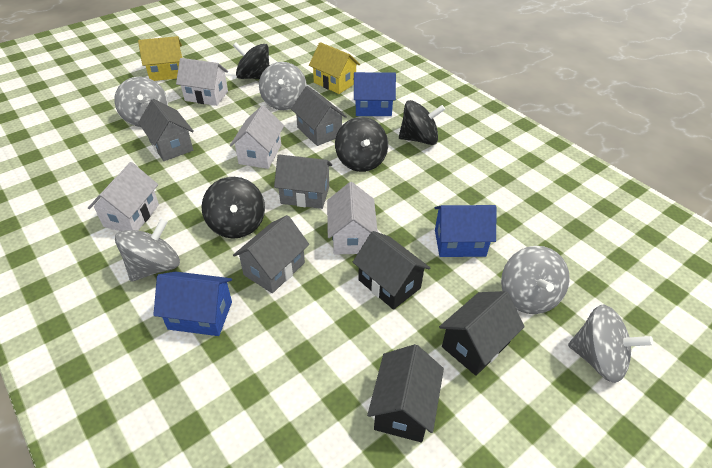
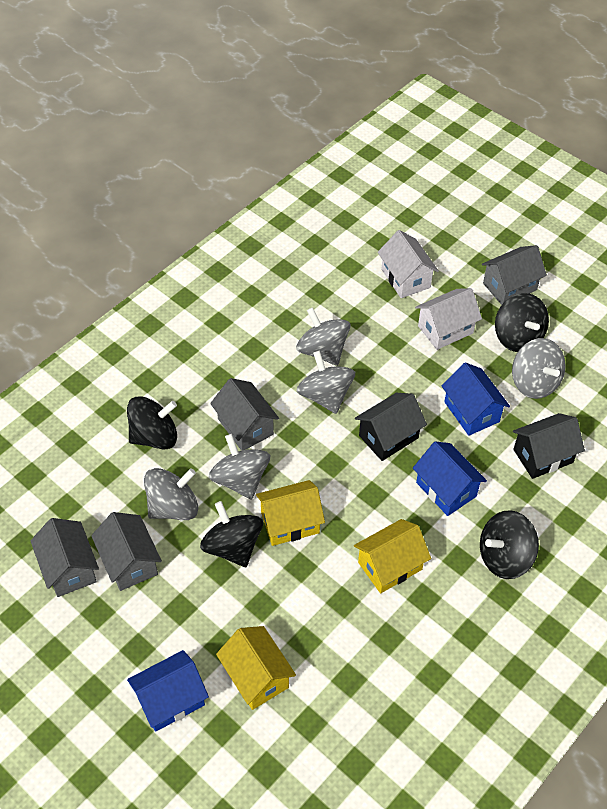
black house: [353,231,430,310] [367,344,444,442] [439,291,525,376] = 3 -> [355,393,427,461] [513,413,585,479] = 2
white house: [88,162,159,231] [176,58,228,106] [230,105,284,169] [327,182,378,255] = 4 -> [378,230,439,298] [415,288,482,350] = 2
yellow house: [138,36,182,81] [309,42,360,94] = 2 -> [216,626,296,710] [256,480,325,546] [354,519,431,593] = 3

